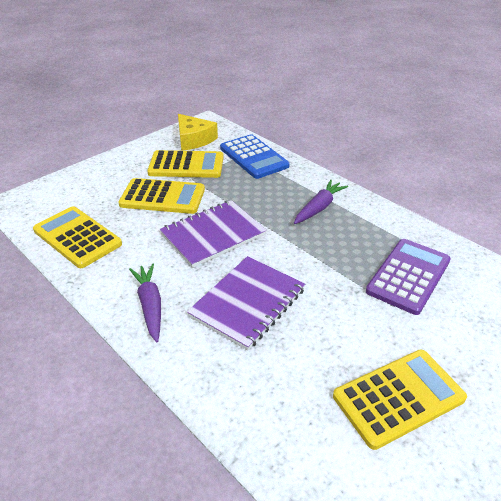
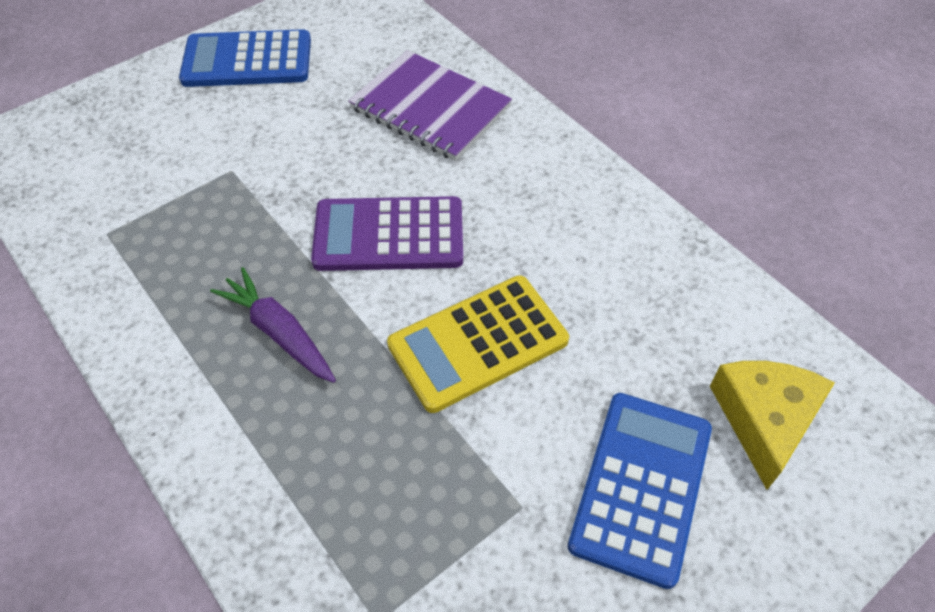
blue calculator: [220,134,290,179] = 1 -> [179,29,311,87] [568,393,712,589] = 2
purple carrot: [129,264,161,342] [294,180,348,224] = 2 -> [210,267,336,383] = 1
purple notebook: [160,200,267,268] [187,256,305,351] = 2 -> [349,50,512,161] = 1
yellow calculator: [33,206,122,268] [118,178,205,214] [147,150,224,178] [333,350,467,450] = 4 -> [387,275,569,413] = 1

